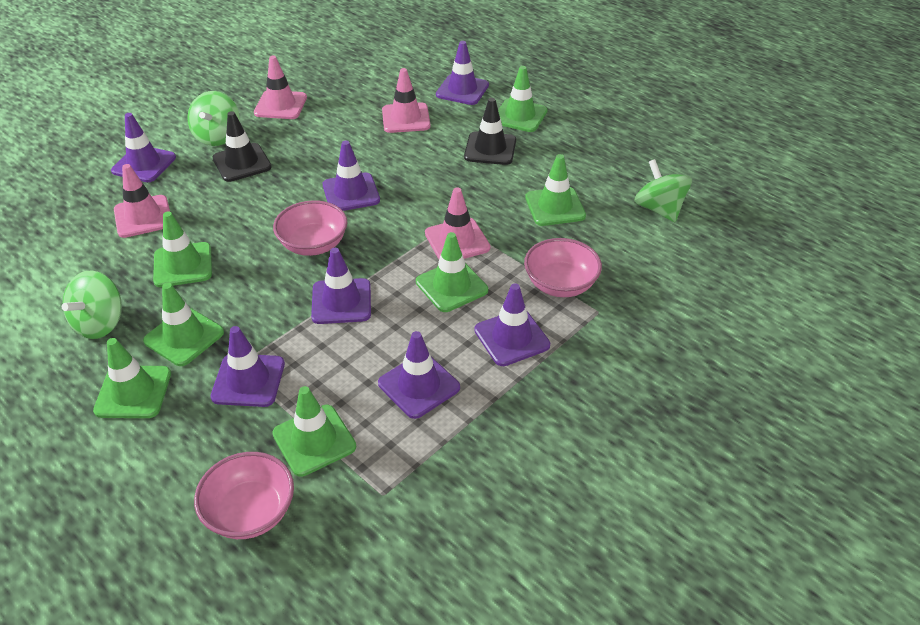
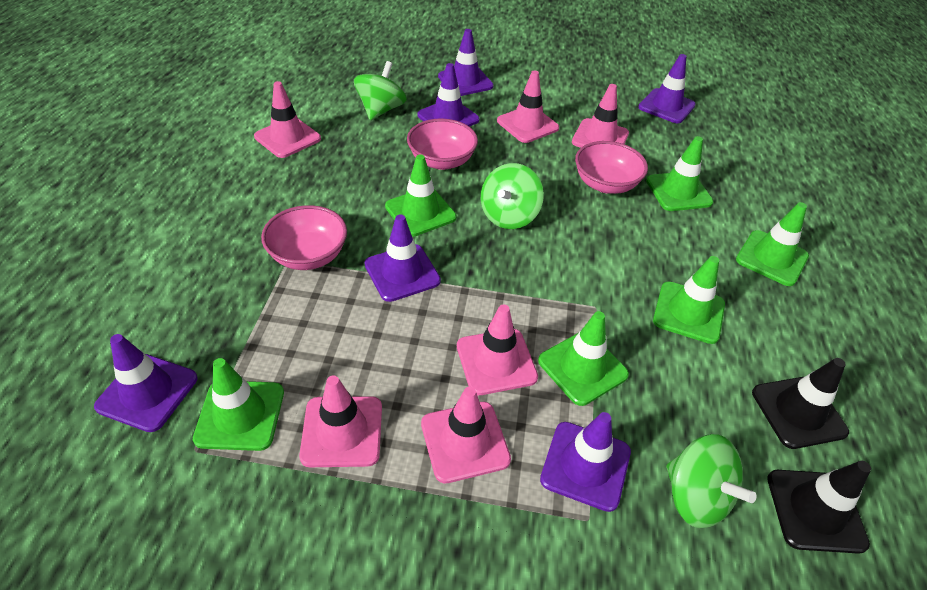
green traffic cone: [93,338,171,418] [143,283,224,366] [153,211,212,287] [272,386,356,477] [416,232,488,312] [498,66,548,132] [525,154,586,226] = 7 -> [193,358,284,451] [385,154,457,237] [538,311,629,406] [646,136,713,211] [653,256,725,344] [736,202,809,286] = 6
pink traffic cone: [114,164,170,238] [254,56,307,119] [382,68,430,133] [425,187,490,259] = 4 -> [254,81,321,158] [299,375,382,467] [421,387,511,483] [457,304,538,395] [497,70,559,143] [572,84,629,148] = 6
purple traffic cone: [111,113,176,182] [211,326,285,407] [311,248,371,324] [323,141,380,211] [378,331,460,419] [436,41,489,105] [474,283,550,366] = 7 -> [94,334,197,432] [364,214,441,302] [417,63,480,127] [438,29,494,96] [540,412,631,512] [638,54,696,123] = 6

